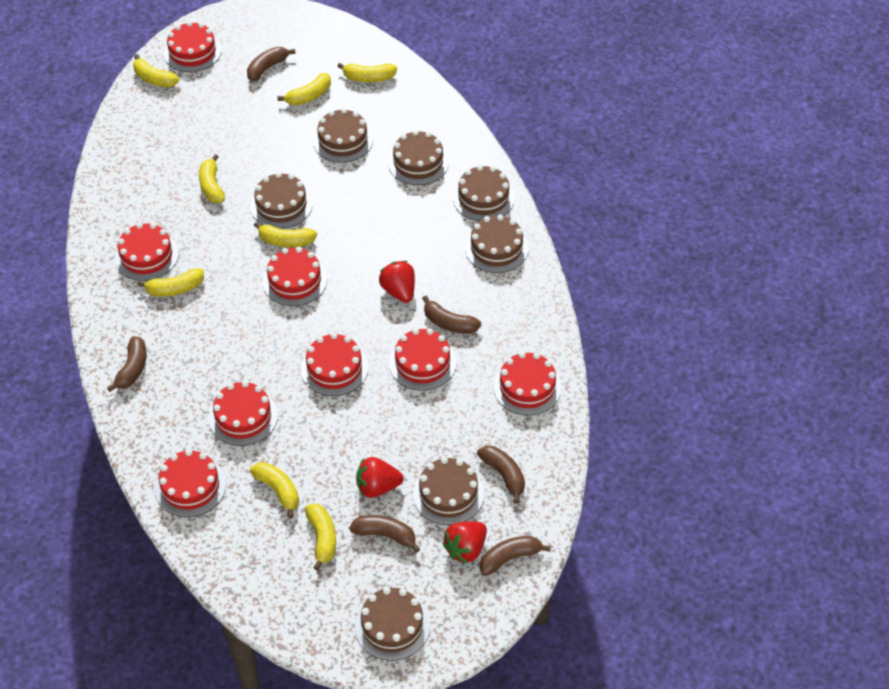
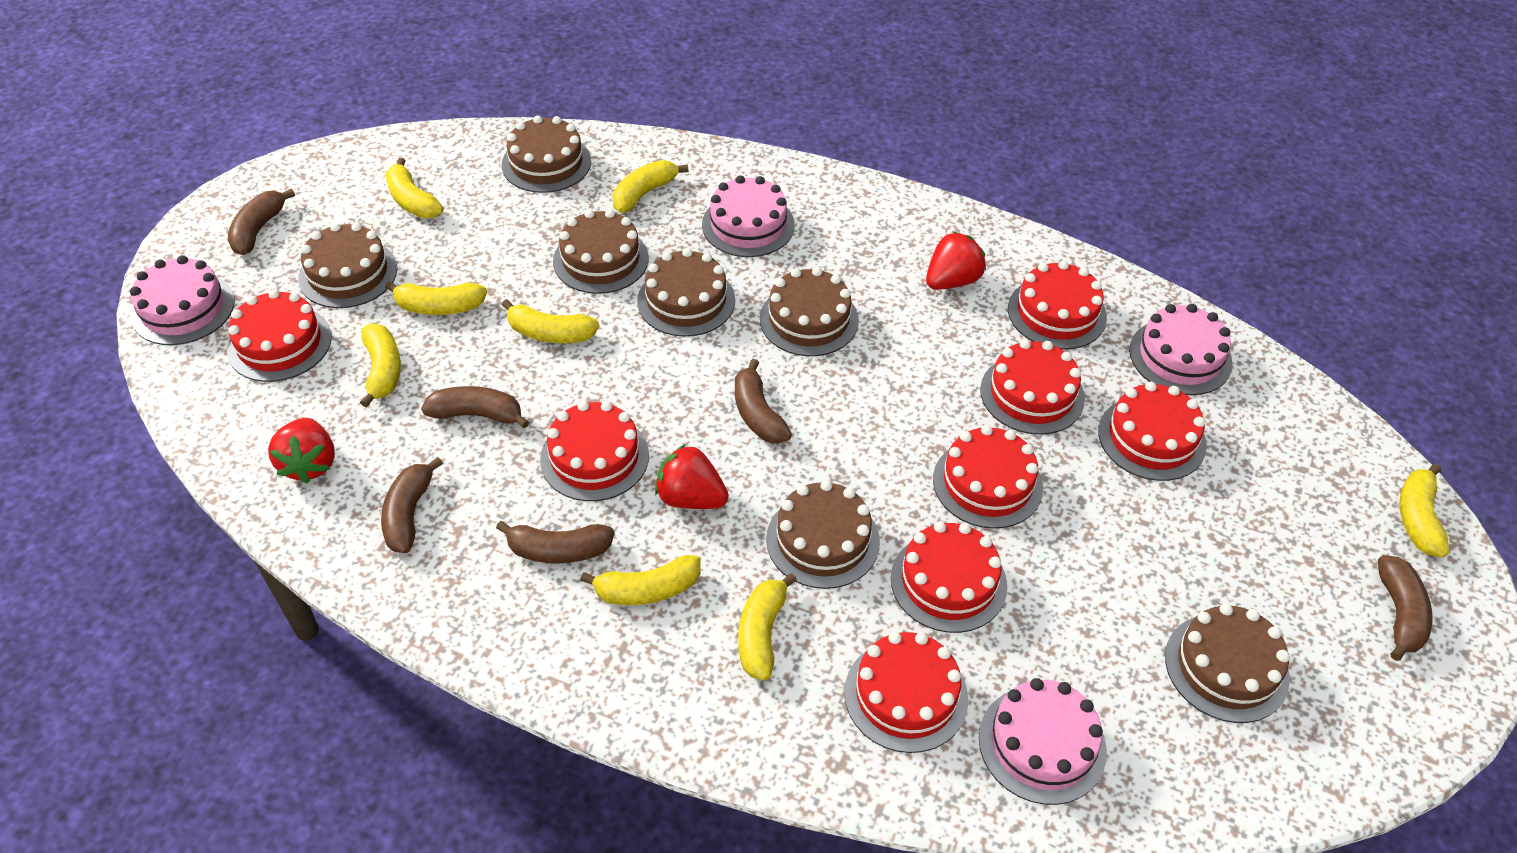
pink cake: none = 0 -> [130,255,235,345] [702,175,795,257] [979,678,1107,805] [1129,304,1233,395] = 4

